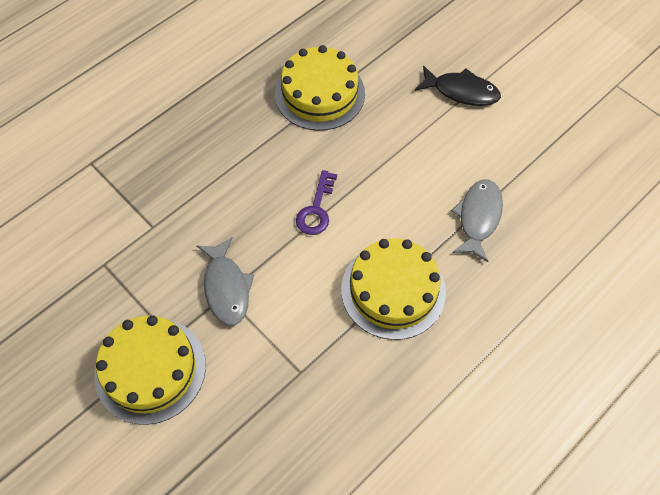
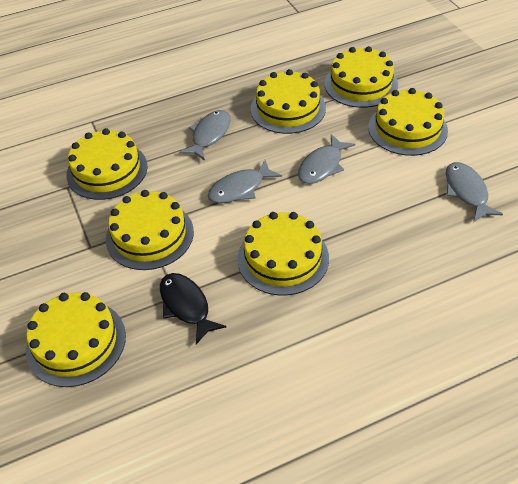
grey fish: [197,237,254,326] [451,180,503,262] = 2 -> [179,110,231,161] [207,160,282,203] [298,134,355,184] [446,162,503,222] = 4
purple key: [296,170,337,235] = 1 -> none = 0
yellow cake: [95,315,206,425] [275,45,365,131] [341,238,446,340] = 3 -> [26,292,126,387] [67,128,148,200] [106,190,194,270] [237,212,329,296] [251,69,326,134] [325,46,398,108] [368,88,448,156] = 7

